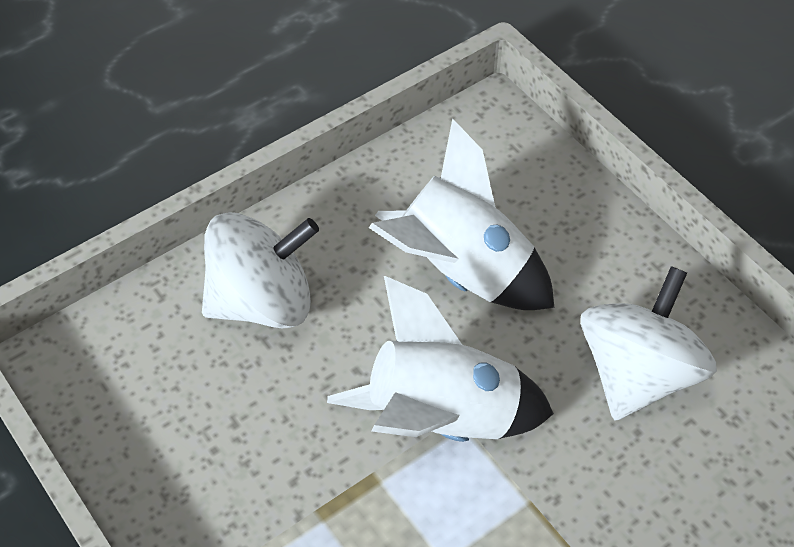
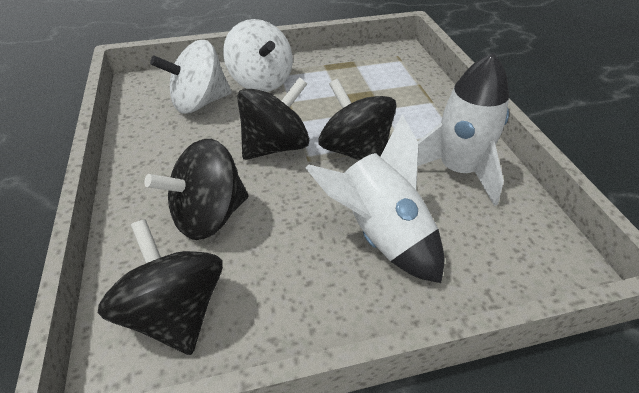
black spinning top: none = 0 -> [98,219,223,355] [144,139,248,240] [237,77,309,160] [318,78,397,160] = 4

